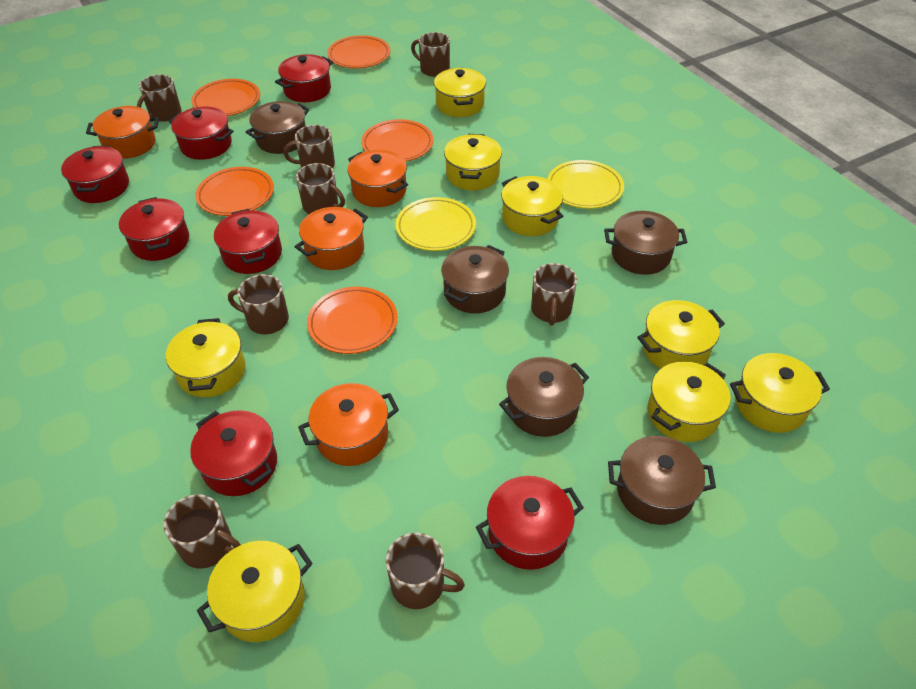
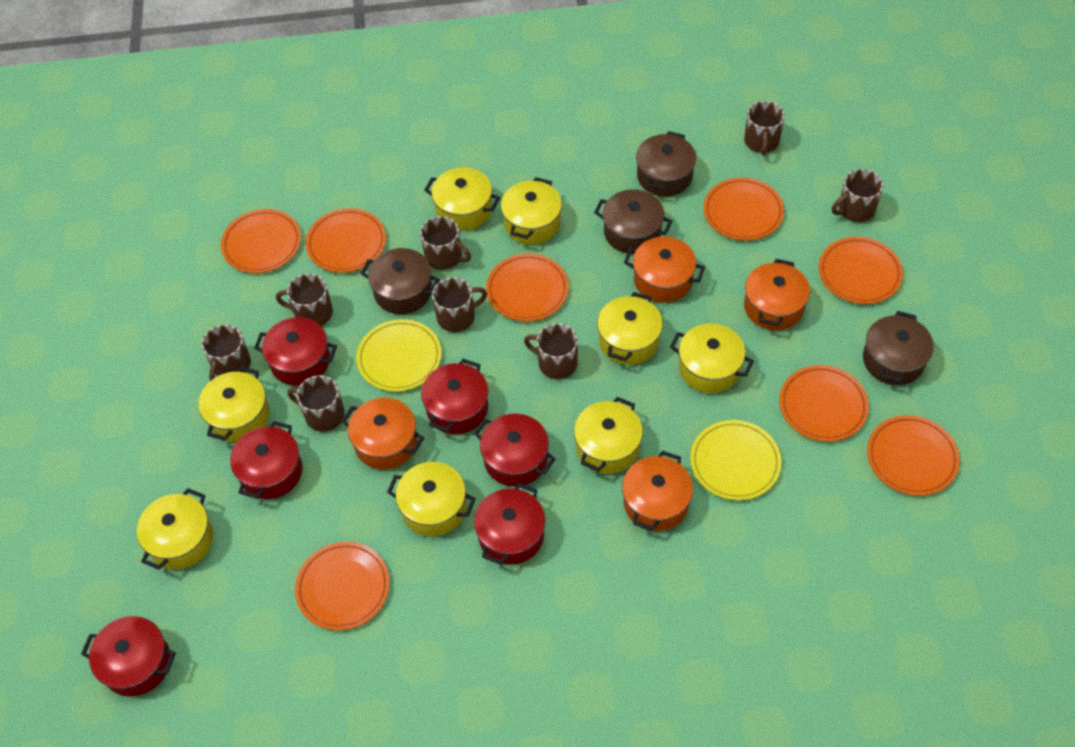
brown pot: [246,101,310,154] [441,245,509,313] [499,357,589,437] [604,211,687,275] [608,436,716,525] = 5 -> [360,248,440,314] [594,189,673,254] [636,131,696,197] [863,311,934,385] = 4
orange plate: [191,79,260,116] [195,167,274,216] [307,287,398,354] [327,35,390,68] [361,119,433,162] = 5 -> [221,209,301,273] [295,542,390,630] [306,208,386,273] [486,254,569,321] [704,177,784,241] [779,365,869,442] [819,237,903,304] [867,415,960,496] = 8
red pot: [61,145,129,203] [119,197,189,261] [169,107,234,160] [190,410,277,496] [214,209,282,274] [275,54,333,102] [476,476,584,570] = 7 -> [81,616,176,697] [230,421,303,499] [254,317,337,386] [421,359,488,434] [474,414,556,487] [474,483,546,565] = 6

